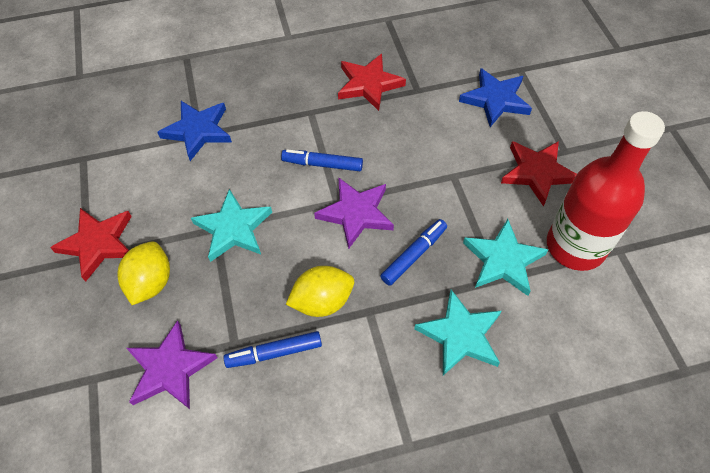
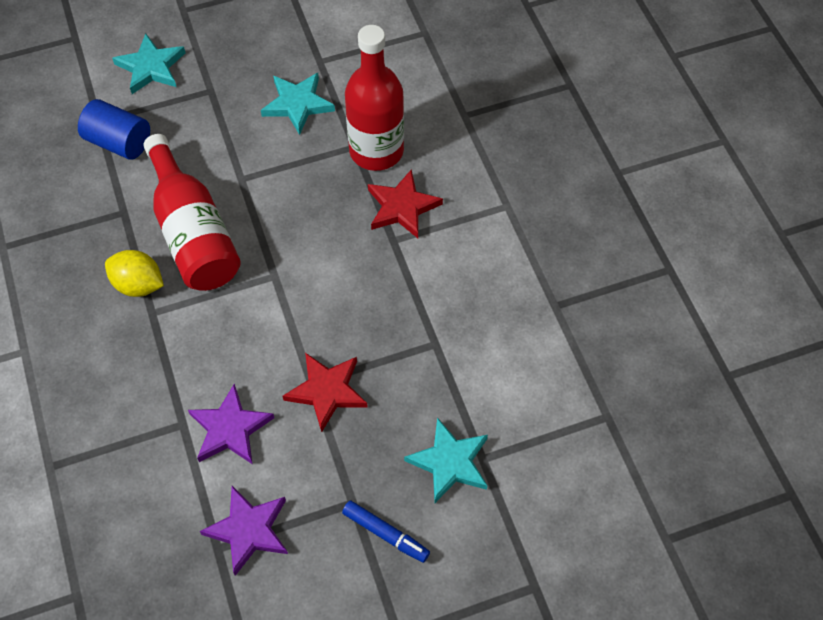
blue cylinder: none = 0 -> [78,99,150,160] = 1
blue marker: [223,331,322,368] [281,149,363,171] [380,219,447,286] = 3 -> [342,500,430,563] = 1
blue star: [157,101,232,161] [459,68,532,127] = 2 -> none = 0
red bottle: [547,111,665,271] = 1 -> [143,134,241,291] [345,25,404,171] = 2
red star: [50,208,132,282] [338,54,406,111] [501,141,577,206] = 3 -> [283,353,368,432] [368,169,443,238] = 2
yellow lemon: [118,241,170,305] [286,266,354,317] = 2 -> [105,250,164,297] = 1

